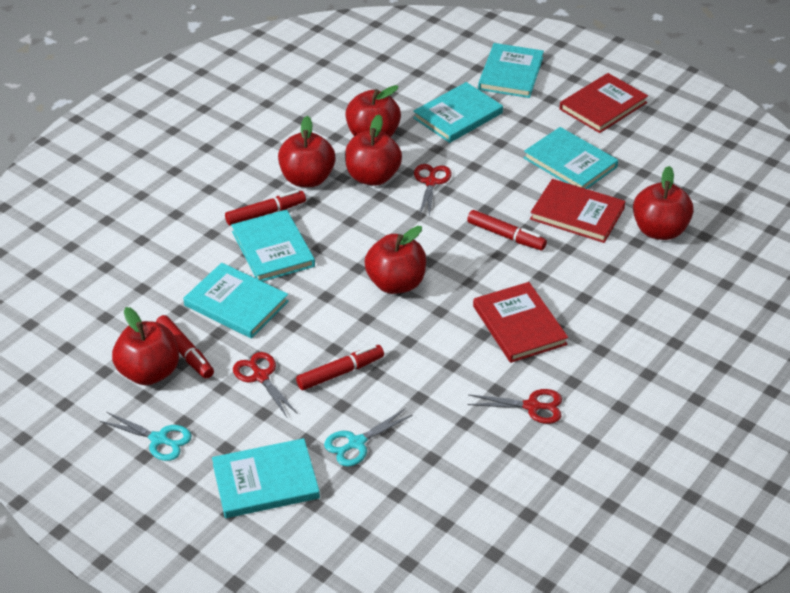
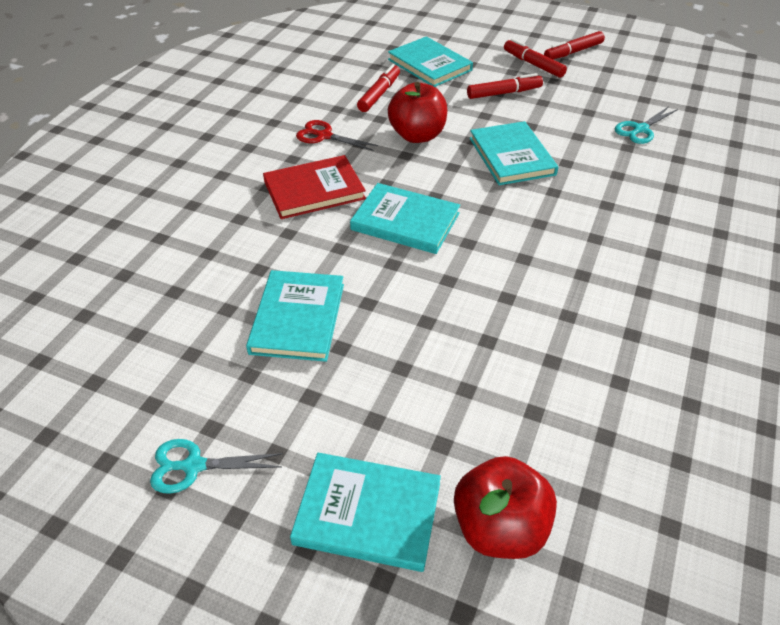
red apple: [112,307,179,385] [278,116,335,187] [345,85,401,137] [345,114,402,186] [364,226,426,294] [633,166,694,240] = 6 -> [388,82,447,143] [454,456,557,559] = 2
red book: [473,282,568,363] [530,179,625,243] [560,73,648,133] = 3 -> [263,155,366,219] = 1
red scissors: [233,352,298,417] [414,164,451,217] [467,389,562,424] = 3 -> [296,120,378,151] = 1
turquoise book: [183,263,289,339] [212,438,320,518] [231,210,315,282] [413,82,503,143] [478,43,544,98] [524,127,618,189] = 6 -> [246,270,344,362] [290,453,441,572] [350,183,460,254] [388,36,473,87] [470,121,558,185] = 5

